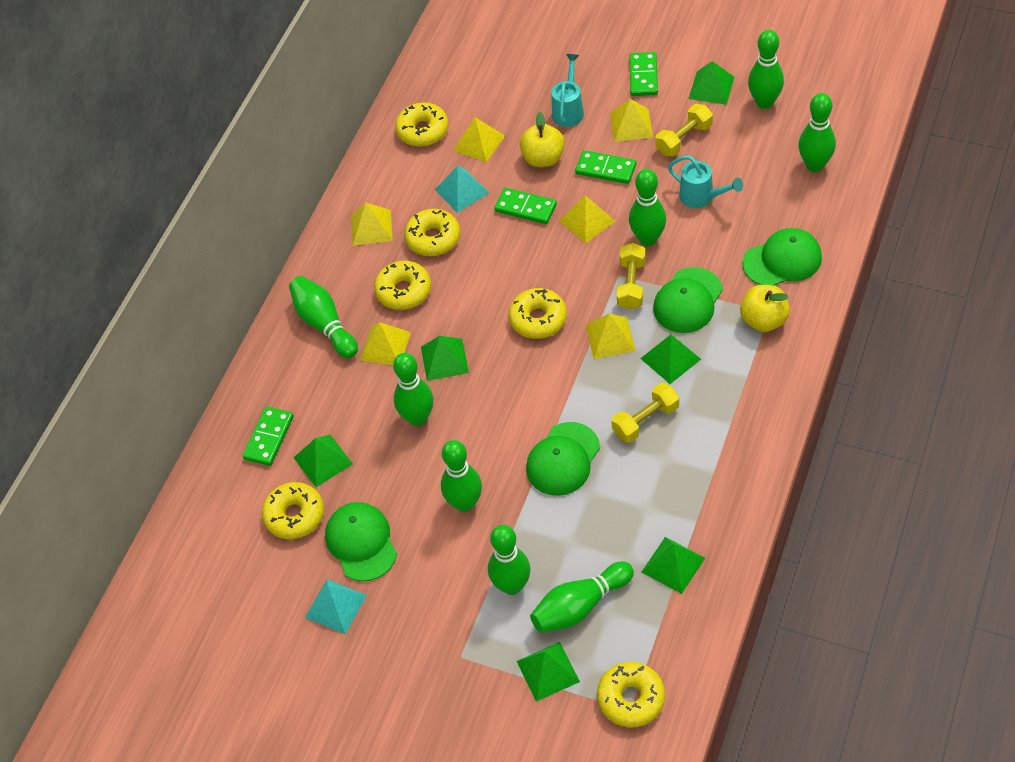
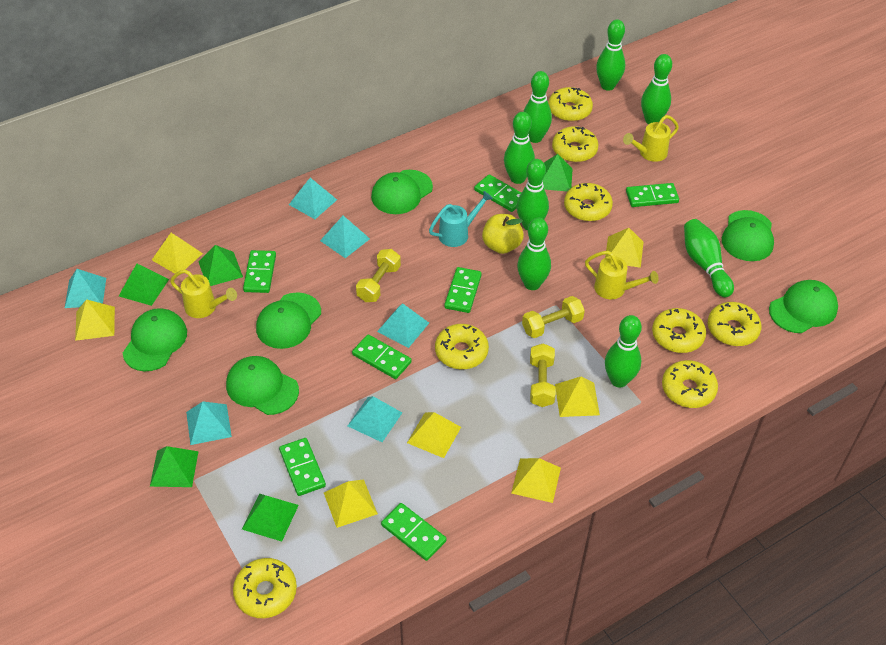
green cap: [325,502,397,581] [526,422,600,496] [653,267,723,333] [743,228,822,286] = 4 -> [123,308,187,371] [226,356,299,415] [256,292,321,349] [371,170,433,214] [722,210,774,261] [769,280,838,333] = 6
green domino: [243,407,294,466] [494,188,557,224] [575,150,636,184] [630,52,658,96] = 4 -> [243,250,276,293] [279,438,326,496] [352,334,412,379] [381,503,446,561] [444,267,482,313] [474,174,521,212] [626,183,679,207] = 7
green pyramid: [294,435,353,487] [421,336,469,381] [517,642,580,702] [640,334,701,384] [642,537,705,594] [689,61,734,105] = 6 -> [119,264,169,306] [150,446,199,487] [199,245,243,286] [242,494,299,541] [543,154,573,192] = 5
turquoise pyramid: [305,579,367,634] [435,166,489,213] = 2 -> [65,269,106,308] [186,401,232,445] [289,178,337,219] [320,216,370,258] [348,396,402,442] [377,303,429,348] = 6
turquoise watering can: [552,54,584,127] [668,155,743,208] = 2 -> [429,191,493,247] = 1
yellow apple: [519,112,565,167] [740,285,790,332] = 2 -> [482,214,524,254] = 1
yellow donut: [262,482,324,539] [374,261,431,310] [395,102,449,147] [404,209,460,256] [509,288,567,339] [597,662,665,728] = 6 -> [233,558,297,618] [435,324,489,369] [548,87,593,122] [552,126,599,162] [564,183,613,221] [652,308,706,353] [662,360,718,408] [708,302,762,346] = 8
yellow pyramid: [352,203,393,246] [360,322,411,365] [453,117,505,162] [559,195,615,243] [586,313,636,359] [610,99,653,142] = 6 -> [75,299,115,341] [152,233,203,274] [324,479,378,528] [407,412,461,458] [511,458,561,503] [555,377,600,417] [605,228,644,268] = 7
yellow watering can: none = 0 -> [170,270,237,318] [585,251,659,299] [623,115,679,162] = 3

